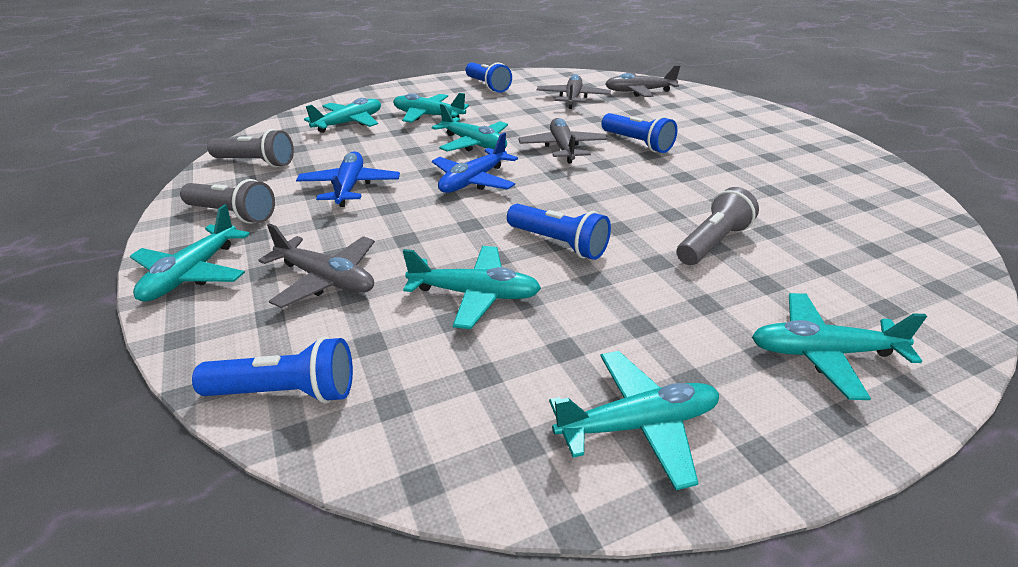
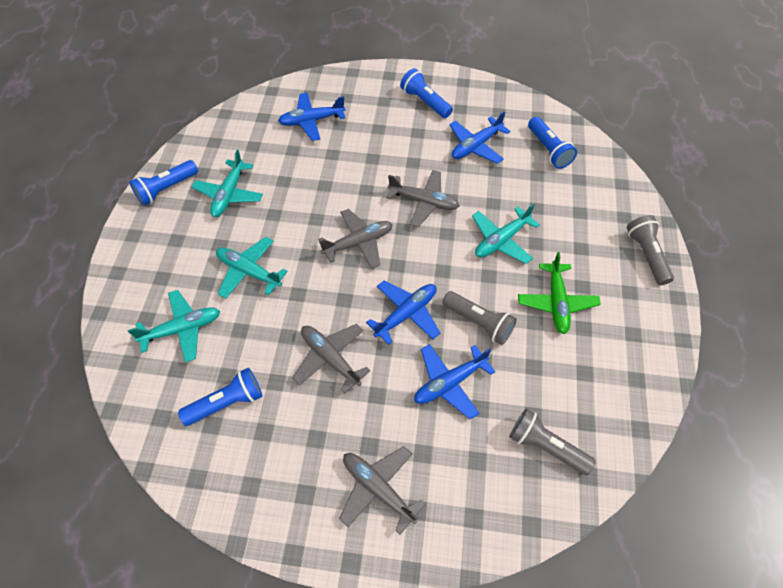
blue plane: [296,151,400,207] [432,133,518,193] = 2 -> [278,92,345,141] [366,280,440,345] [414,344,496,420] [449,111,510,164] = 4
green plane: none = 0 -> [518,252,601,334] = 1
turquoise plane: [130,204,250,302] [304,98,381,133] [393,93,469,123] [403,246,541,329] [432,104,508,152] [549,351,719,490] [752,293,927,400] = 7 -> [128,290,220,363] [192,150,263,217] [216,237,288,299] [472,203,540,264] = 4

